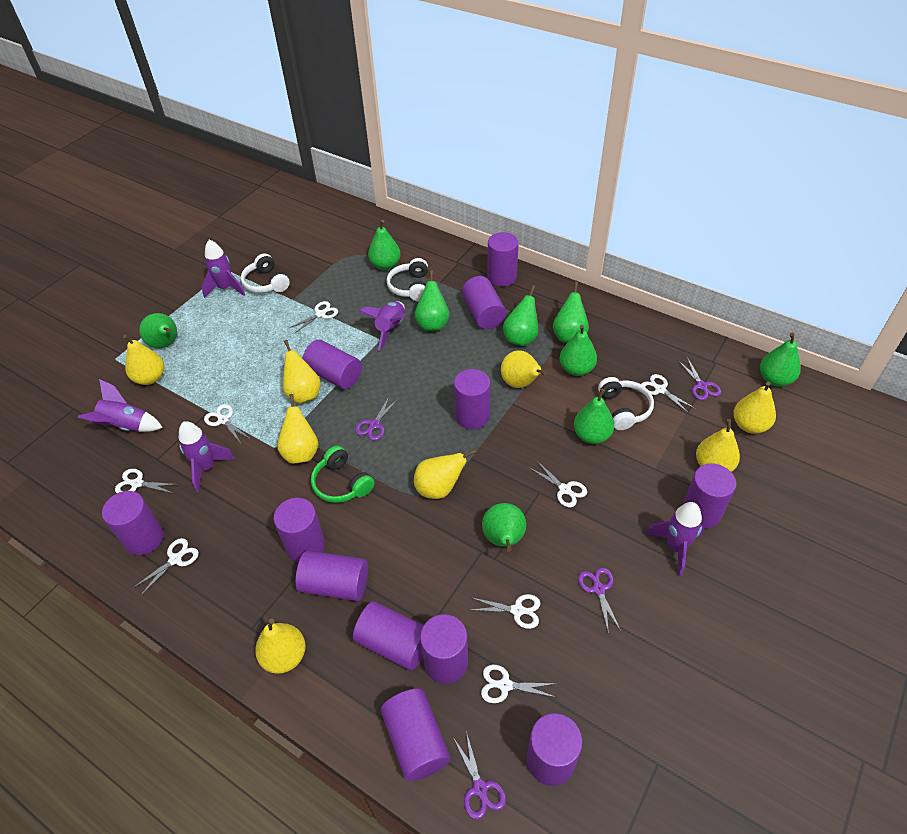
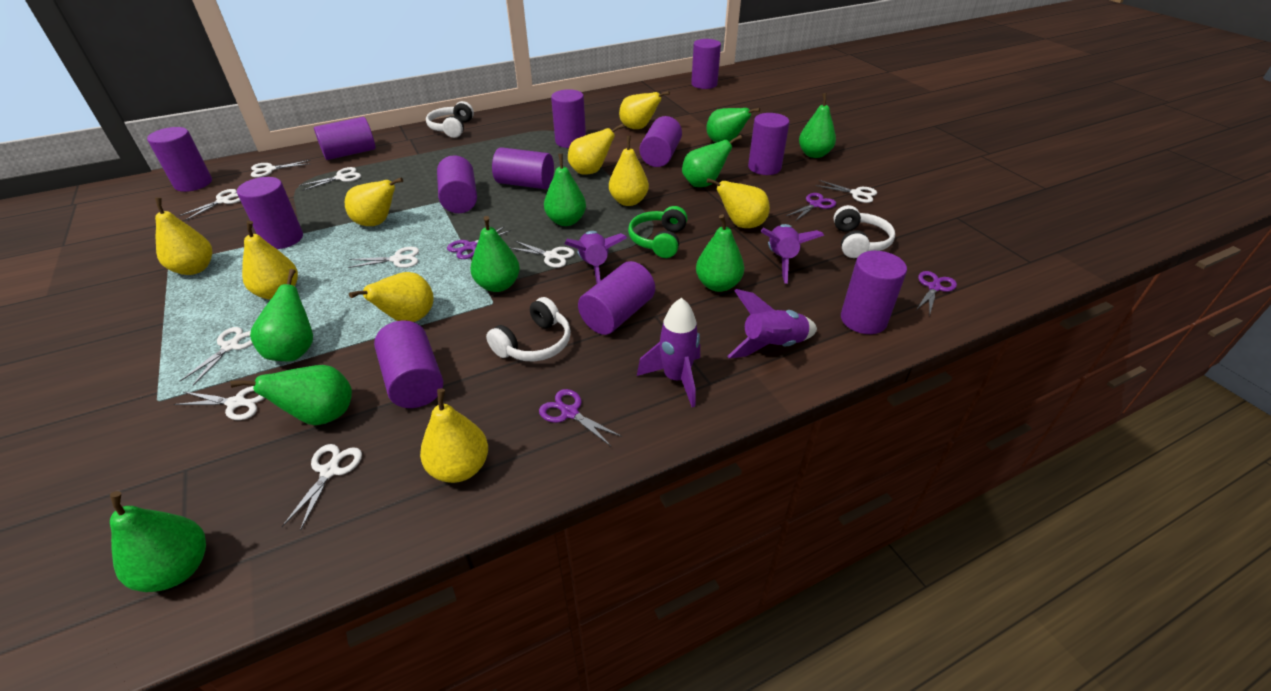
purple rocket: [78,379,163,432] [179,421,235,492] [202,239,245,298] [358,301,405,351] [646,502,704,577] = 5 -> [565,231,627,283] [637,298,700,407] [727,289,817,358] [761,224,824,284] = 4
white scissors: [115,469,179,493] [133,538,199,595] [204,404,251,442] [289,301,338,334] [471,594,540,629] [481,665,558,703] [530,461,587,508] [641,374,696,413] = 8 -> [174,386,265,420] [179,189,240,220] [180,327,253,385] [251,160,311,177] [282,444,362,531] [299,167,361,191] [348,247,419,268] [510,241,575,268] [816,180,877,203] = 9
yellow pear: [123,335,164,385] [255,619,306,674] [277,394,318,464] [283,340,321,404] [414,449,476,499] [501,350,547,388] [696,419,740,472] [733,382,776,434] = 8 -> [155,197,212,275] [242,221,298,300] [345,177,403,226] [349,272,434,322] [420,388,488,483] [568,124,624,175] [609,136,649,206] [619,91,670,129] [707,178,770,228] = 9

